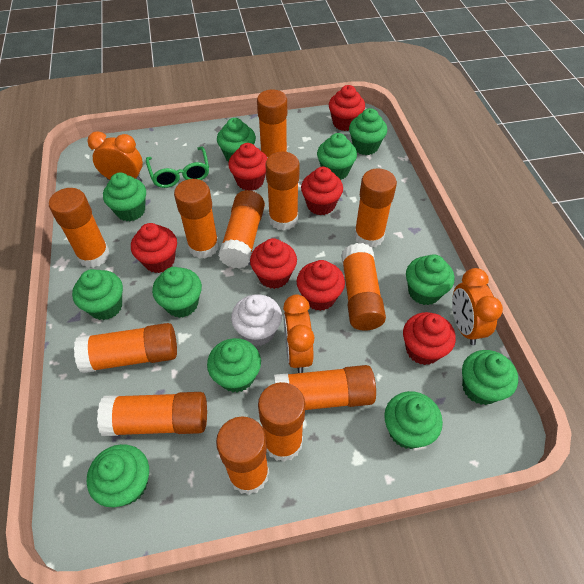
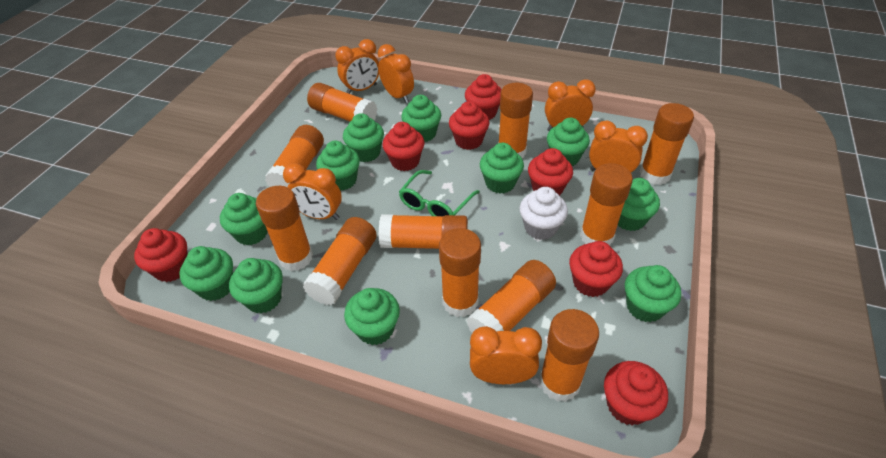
orange clock: [87,131,143,182] [283,294,315,373] [452,268,503,345] = 3 -> [283,163,342,220] [335,39,379,94] [378,44,414,103] [470,326,542,384] [545,79,596,131] [589,120,648,172] = 6
orange glue stick: [49,188,110,268] [74,323,177,373] [97,392,207,436] [174,179,219,259] [216,416,269,495] [218,190,265,269] [257,89,287,158] [258,382,305,462] [265,151,300,230] [274,365,376,410] [341,243,386,331] [354,168,397,247] = 12 -> [256,186,313,271] [265,125,324,187] [303,217,377,305] [307,83,377,122] [379,214,468,249] [439,228,481,317] [467,260,556,333] [498,82,533,158] [539,309,599,402] [580,163,633,246] [640,103,694,185] = 11

